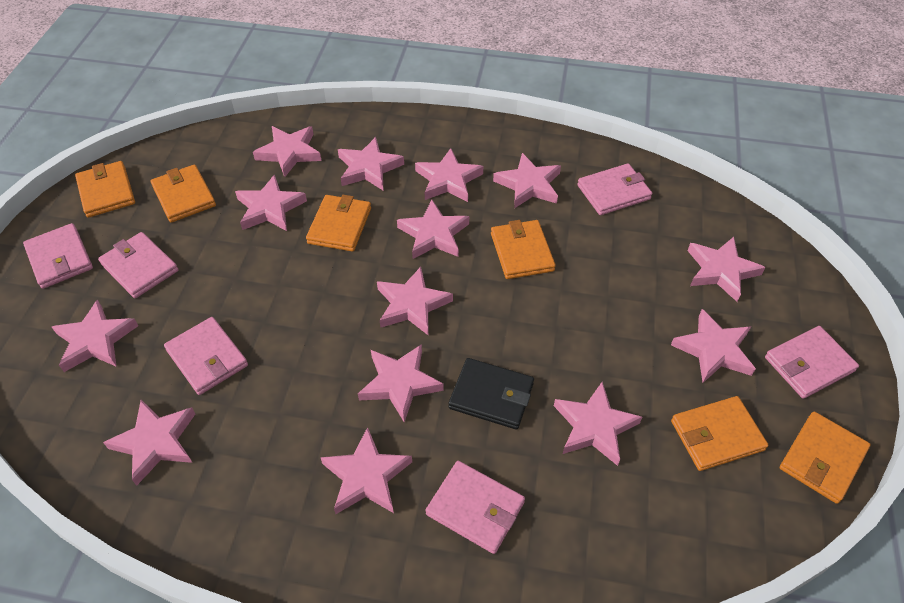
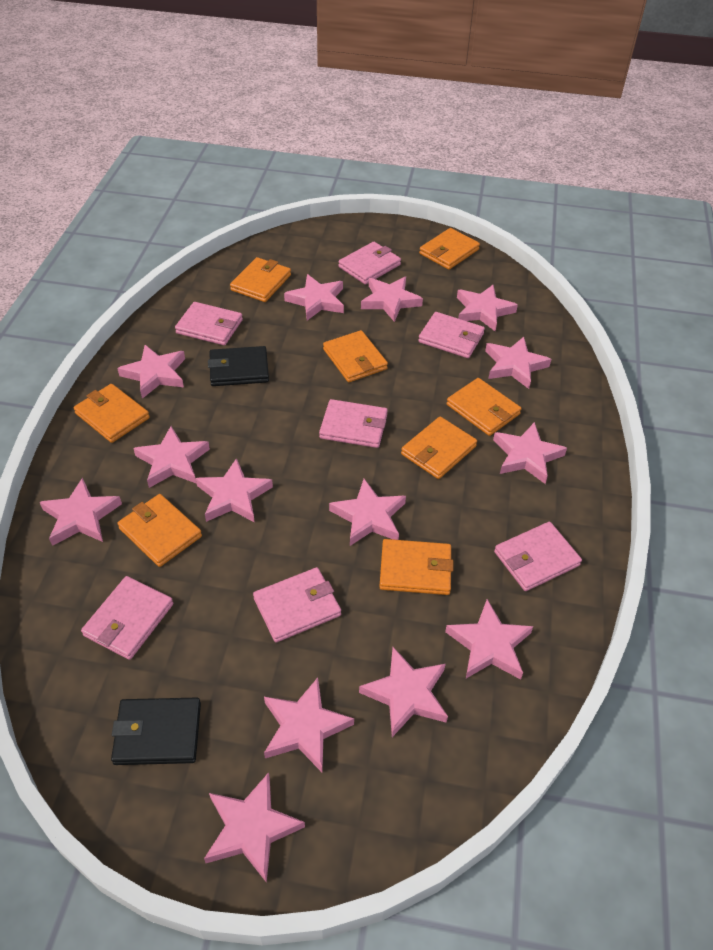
black wallet: [448,358,534,430] = 1 -> [111,698,201,765] [208,346,269,386] = 2
orange wallet: [75,161,135,218] [151,165,216,223] [306,195,371,252] [491,220,556,279] [671,396,768,471] [780,411,871,504] = 6 -> [73,384,150,443] [117,494,202,567] [230,257,291,302] [323,330,388,382] [379,539,453,595] [401,416,477,479] [419,228,480,270] [447,378,521,436] = 8
pink wallet: [23,223,93,289] [98,232,178,298] [164,317,248,395] [426,461,525,554] [577,163,652,215] [765,326,859,399] = 6 -> [81,576,173,660] [175,302,243,345] [253,567,341,642] [319,399,388,448] [338,242,401,285] [418,312,485,358] [494,522,582,591] = 7

